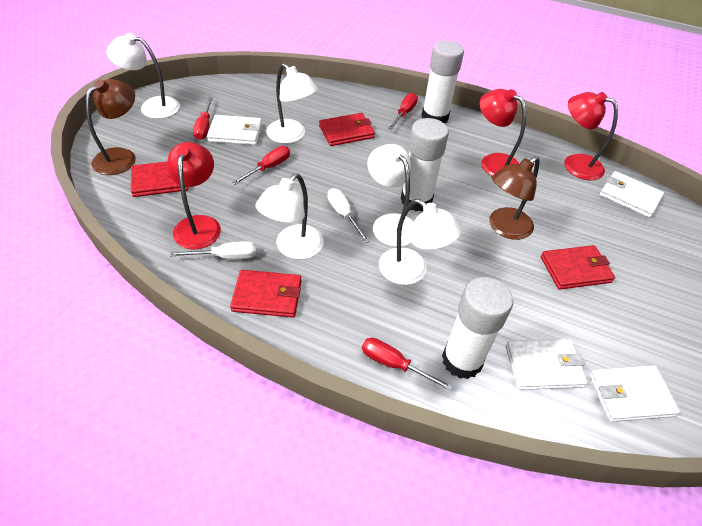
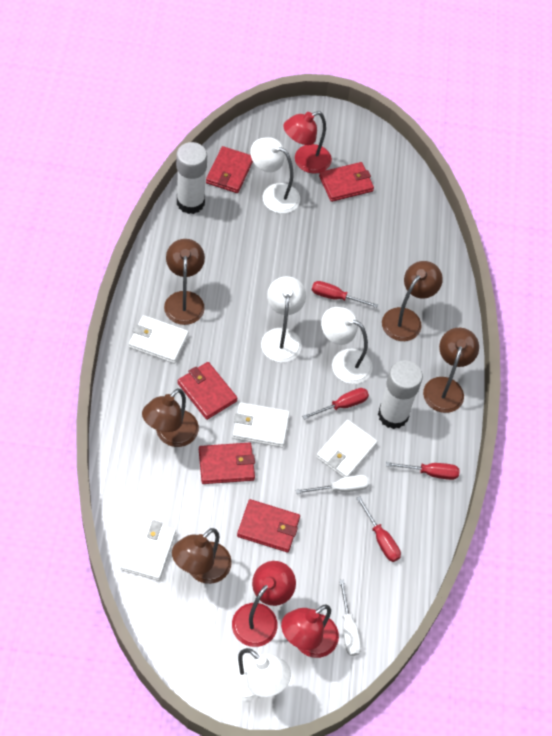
brown lamp: [86,79,136,175] [489,156,540,240] = 2 -> [142,389,199,447] [164,239,205,325] [172,528,232,584] [382,261,443,341] [423,328,479,413] = 5
red wallet: [131,162,188,197] [230,270,301,317] [319,113,375,146] [541,245,615,290] = 4 -> [178,362,238,420] [199,443,255,484] [206,146,253,193] [237,499,300,552] [319,162,374,202] = 5
white glue stick: [401,118,449,211] [421,41,464,124] [442,277,513,379] = 3 -> [176,142,207,214] [378,360,423,429] = 2
white lamp: [106,33,180,119] [255,173,324,259] [266,63,318,144] [367,144,414,247] [379,199,461,285] = 5 -> [222,648,291,701] [250,137,300,214] [261,276,306,363] [321,307,373,384] = 4

